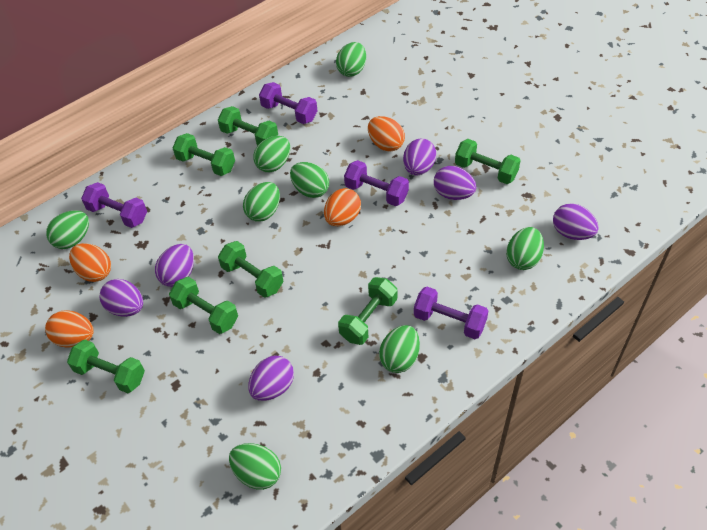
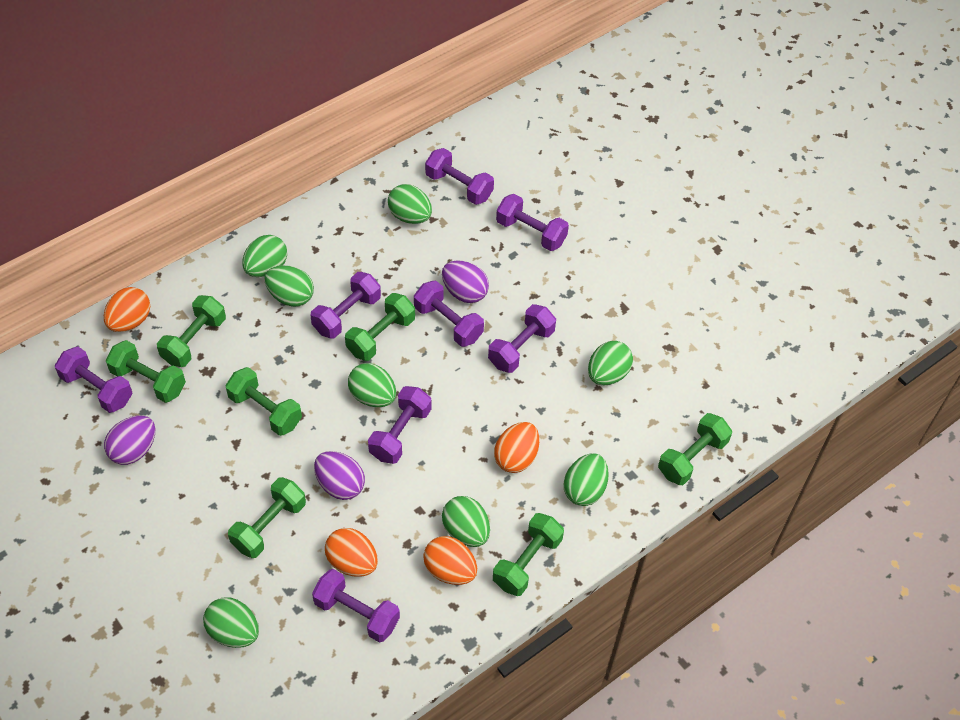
purple dumbbell: [81,182,147,228] [259,82,317,124] [344,160,409,206] [414,287,488,339] = 4 -> [55,347,132,413] [310,272,381,339] [312,569,400,642] [368,386,431,464] [414,281,484,347] [425,148,494,205] [488,304,556,373] [496,194,569,251] = 8
purple egg: [99,279,143,317] [155,244,194,287] [248,356,294,401] [403,138,436,175] [434,166,476,200] [553,204,599,240] = 6 -> [104,415,155,465] [314,451,365,500] [442,261,489,303] = 3

